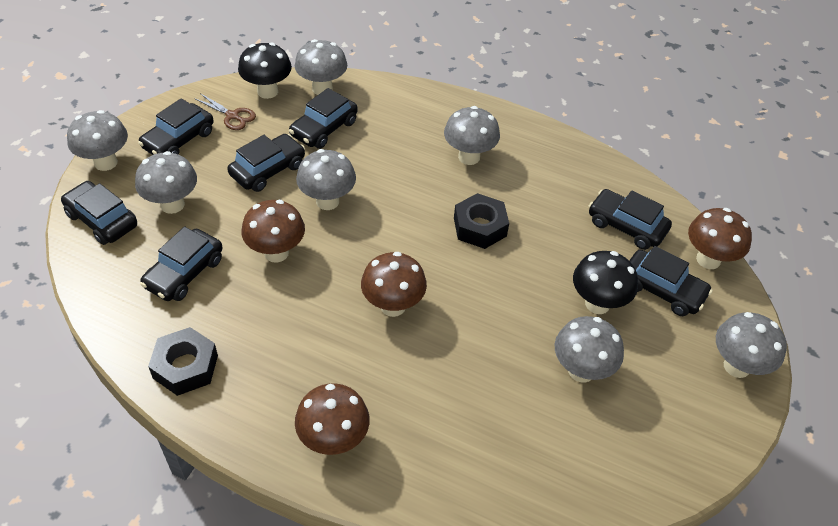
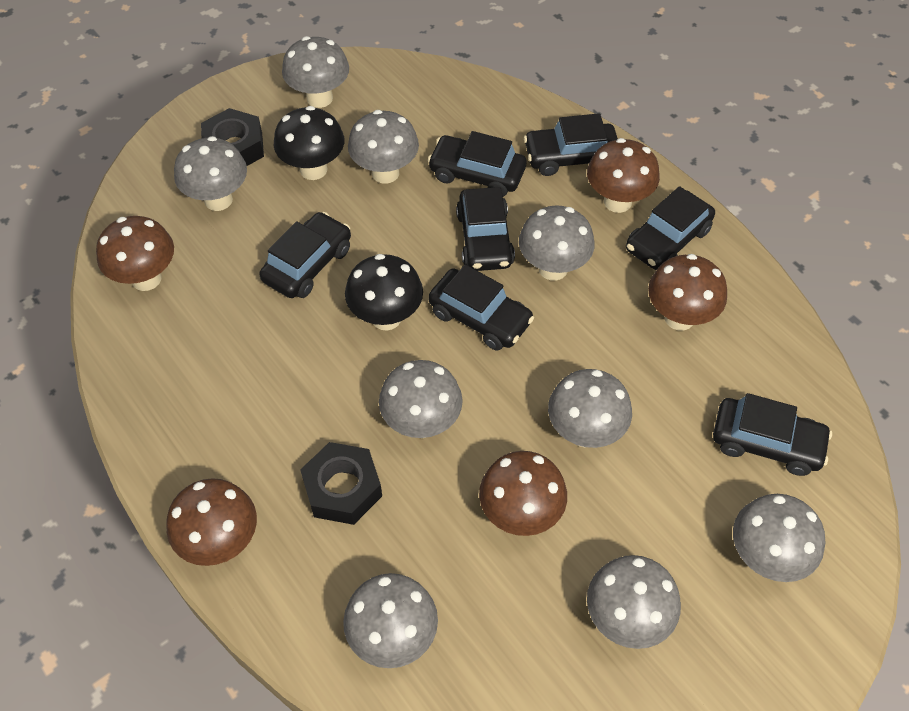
brown mushroom: [241,200,305,263] [295,383,370,455] [361,252,427,317] [688,208,752,269] = 4 -> [96,216,174,291] [166,478,257,566] [479,451,567,536] [587,138,660,213] [648,254,727,331] = 5
brown scissors: [194,93,256,130] = 1 -> none = 0
grey mushroom: [67,110,128,171] [135,151,197,214] [295,39,347,95] [296,149,356,210] [444,106,500,165] [555,316,624,383] [716,312,787,378] = 7 -> [174,136,247,211] [282,36,349,108] [343,573,438,668] [348,110,419,184] [379,360,463,438] [519,205,595,280] [548,369,632,448] [587,555,681,649] [733,494,825,582] = 9

